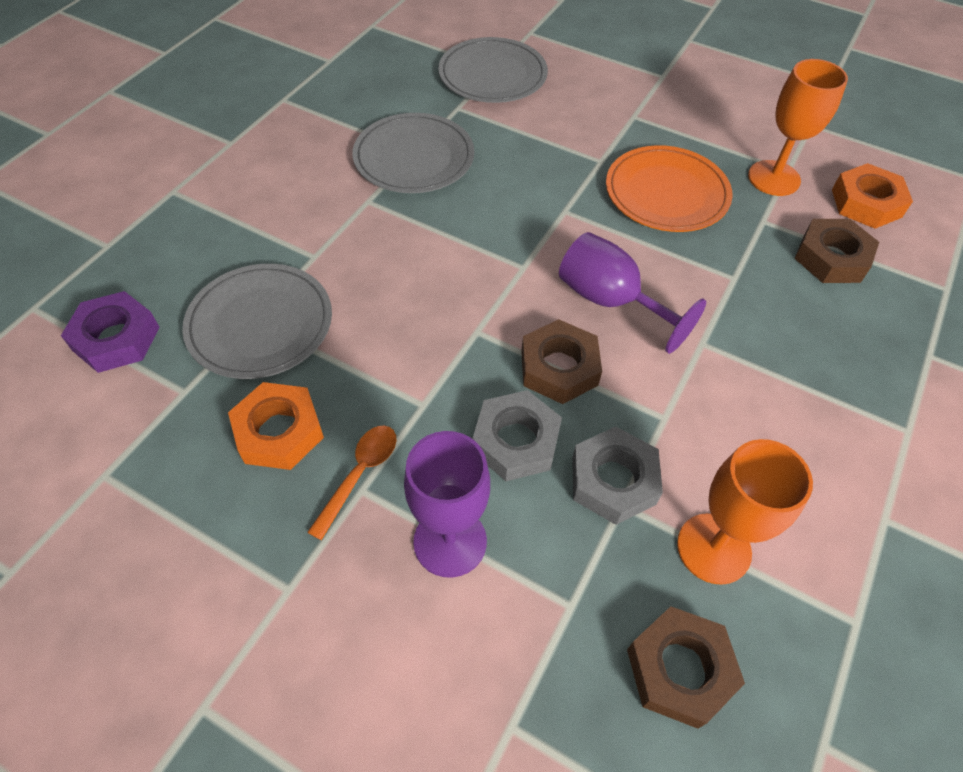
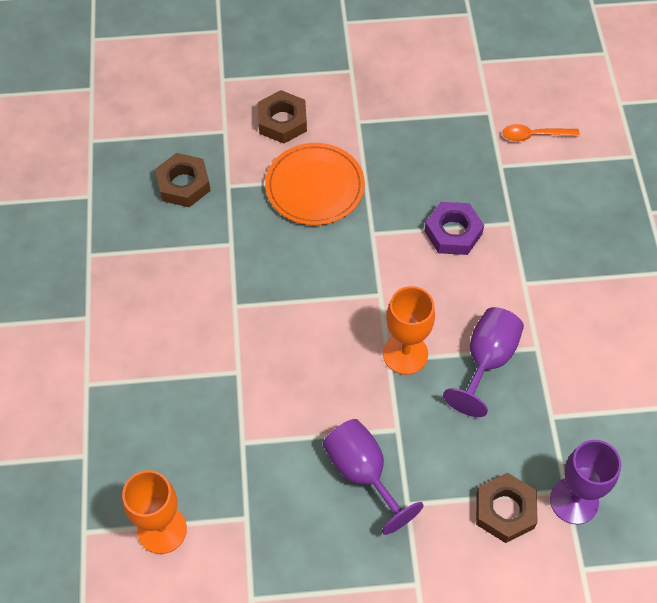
grey nut: [472,390,562,481] [572,427,663,525] = 2 -> none = 0
grey plate: [182,264,332,379] [353,113,474,193] [438,37,548,103] = 3 -> none = 0
orange nut: [228,382,324,470] [832,163,913,229] = 2 -> none = 0
purple goblet: [404,431,490,578] [559,232,706,354] = 2 -> [323,419,424,535] [443,307,524,417] [550,440,621,524] = 3

